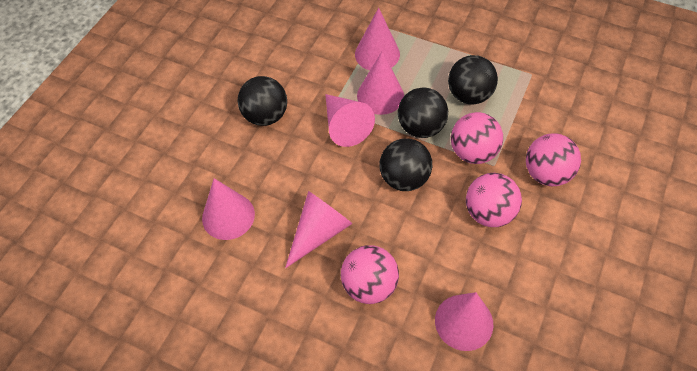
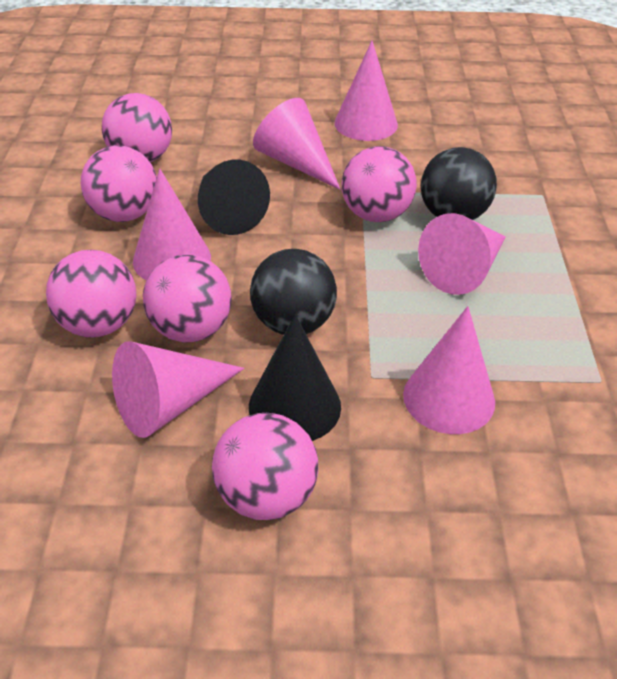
black ball: [238,76,287,126] [379,138,432,191] [398,87,448,138] [448,55,498,105] = 4 -> [250,249,337,335] [421,147,497,220] = 2
black cone: none = 0 -> [198,160,270,235] [249,314,341,441] = 2
pink ball: [341,245,399,304] [451,112,503,164] [466,173,522,227] [526,134,581,186] = 4 -> [46,250,136,337] [80,145,157,222] [102,93,172,162] [143,254,232,342] [212,413,318,520] [342,146,417,222] = 6

